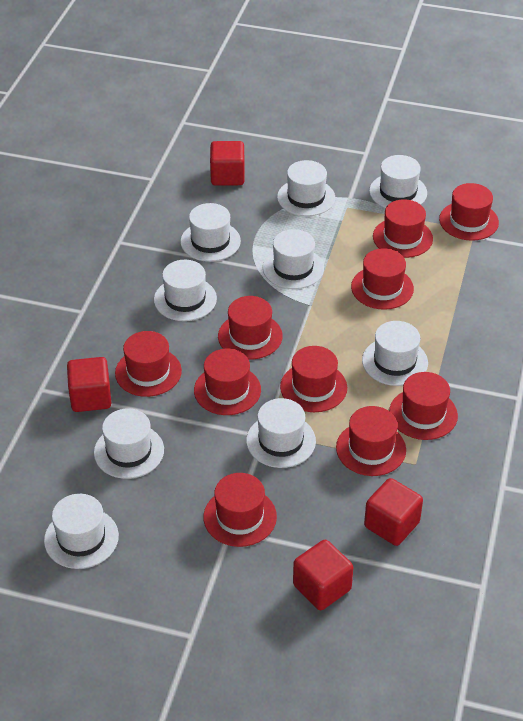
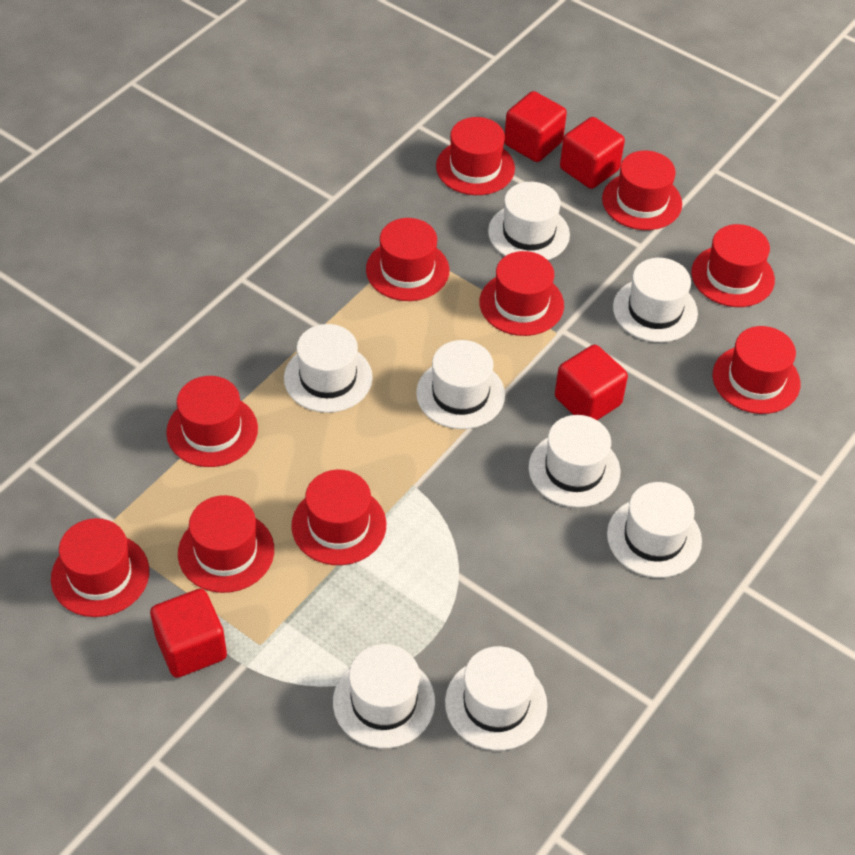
white hat: [44,494,119,569] [94,408,164,479] [154,260,217,321] [180,203,241,262] [246,398,316,468] [263,229,324,289] [277,160,335,216] [362,321,428,386] [369,155,427,208] = 9 -> [284,324,373,413] [333,644,435,748] [416,340,505,429] [445,646,547,751] [488,182,570,260] [529,415,620,508] [607,482,702,578] [613,258,698,342] = 8

